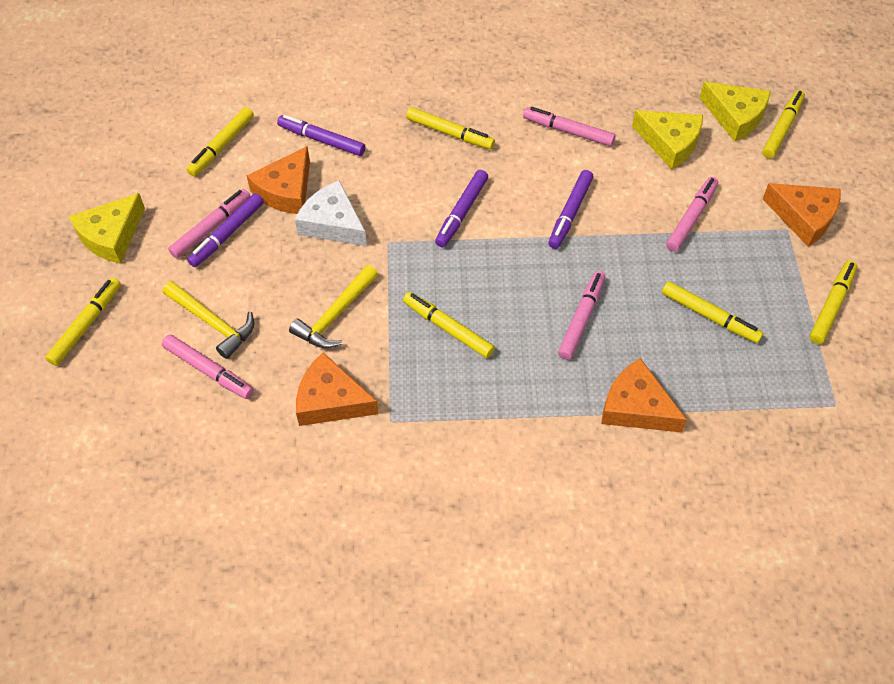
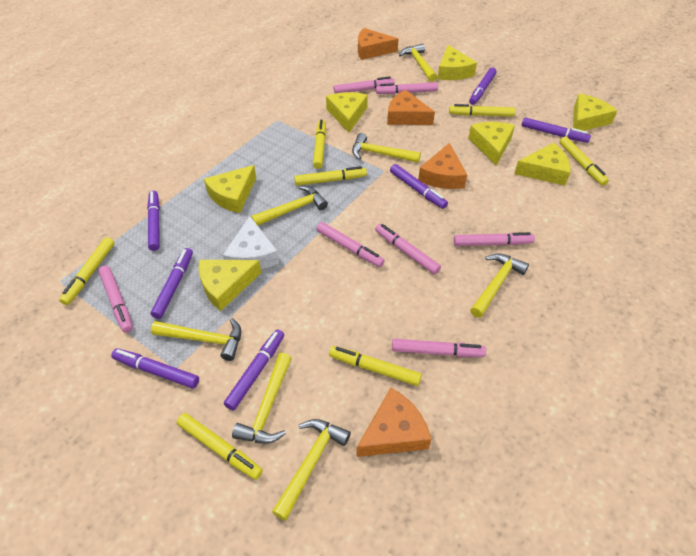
pink marker: [162,334,254,399] [168,189,251,258] [523,107,615,146] [558,271,605,360] [666,177,718,252] = 5 -> [98,266,133,333] [316,222,385,267] [334,76,395,93] [375,224,441,275] [376,82,438,94] [392,339,486,357] [453,232,535,246] = 7
purple marker: [187,193,264,267] [277,115,366,156] [435,170,488,247] [548,170,594,249] = 4 -> [111,348,199,388] [147,191,160,251] [151,248,193,319] [224,329,284,410] [390,164,448,209] [469,67,497,105] [522,117,591,143] = 7
yellow cheese: [69,193,145,264] [632,110,703,169] [699,82,771,142] = 3 -> [199,260,261,311] [204,165,256,213] [326,92,368,133] [438,45,477,80] [468,122,515,165] [514,143,571,186] [573,94,618,131] = 7
yellow hammer: [163,281,254,359] [289,265,378,348] = 2 -> [151,318,241,361] [232,353,292,444] [251,186,328,226] [272,419,351,521] [352,133,421,163] [399,43,437,82] [470,253,529,318] = 7

